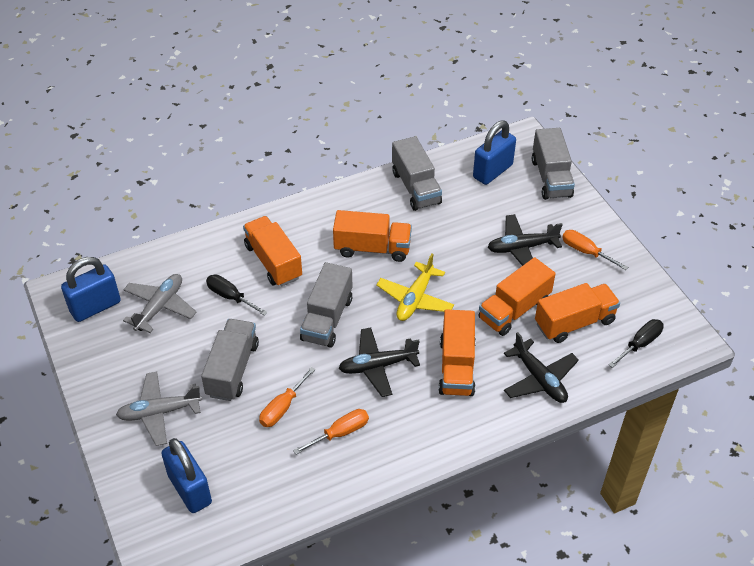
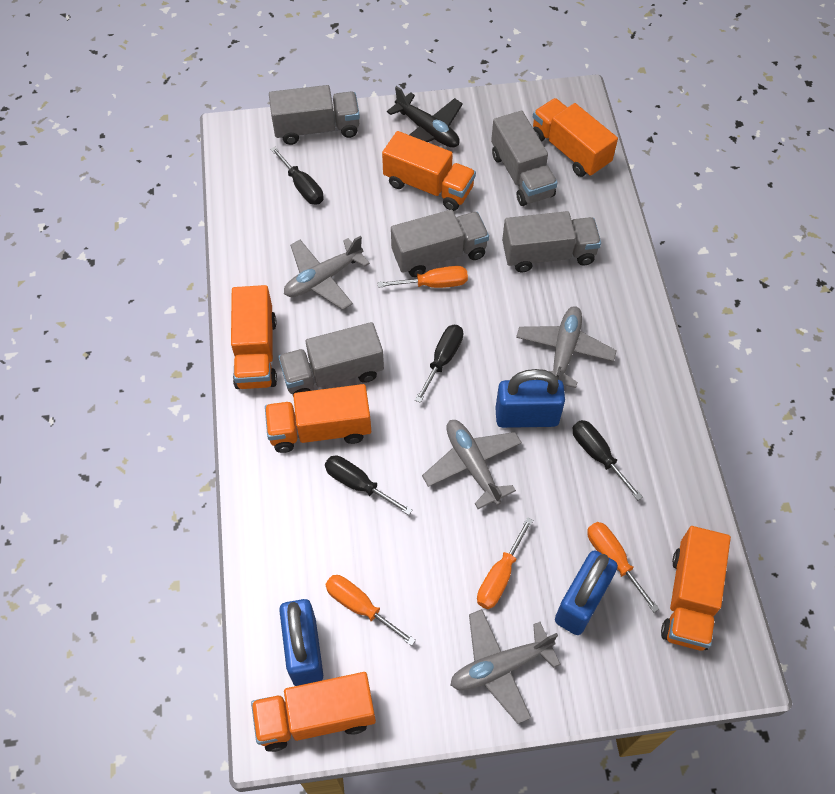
black plane: [339,327,420,397] [488,214,563,266] [504,332,579,403] = 3 -> [387,86,463,147] = 1
black screwdriver: [206,274,268,316] [608,319,664,368] = 2 -> [270,147,324,205] [325,456,413,515] [415,325,463,403] [573,420,643,500] = 4
grey plane: [116,372,202,446] [123,274,197,333] = 2 -> [284,236,370,310] [422,420,522,509] [451,609,561,724] [516,306,617,388] = 4
grey truck: [201,319,259,401] [300,262,353,348] [392,136,442,211] [532,128,575,200] = 4 -> [269,85,360,145] [278,322,384,395] [391,210,489,277] [491,110,558,206] [502,211,601,272] = 5
orange screwdriver: [259,367,316,427] [293,409,369,455] [562,230,628,270] = 3 -> [325,575,416,646] [377,266,468,288] [477,517,533,609] [587,522,659,612] = 4
orange truck: [243,216,302,287] [333,210,412,262] [438,309,476,396] [479,257,556,336] [535,283,620,343] = 5 -> [231,285,277,389] [251,672,376,752] [265,384,371,453] [382,131,476,211] [533,98,618,177] [661,526,731,651] = 6
yellow plane: [376,254,454,321] = 1 -> none = 0

